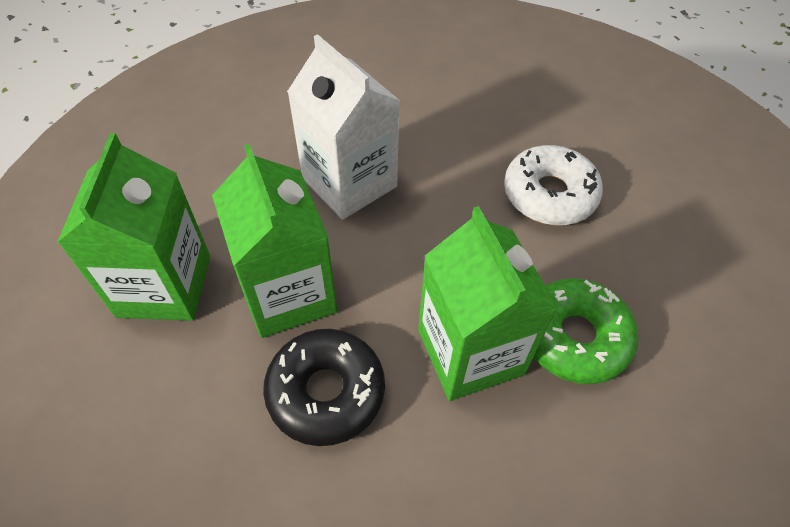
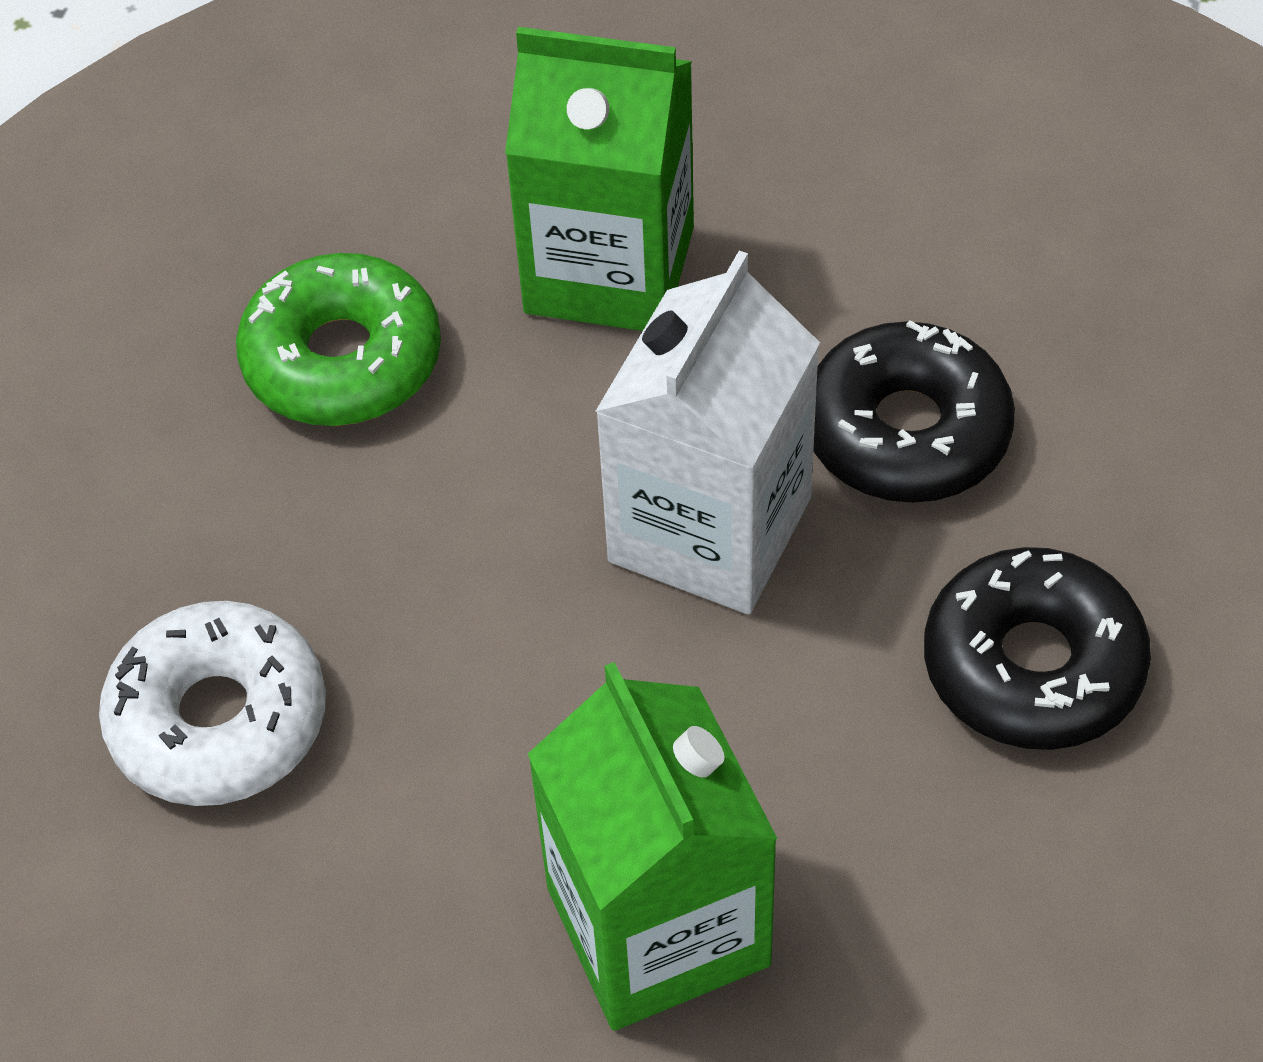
black donut: [263,329,385,446] = 1 -> [813,320,1015,503] [924,547,1151,750] = 2
green carton: [57,133,210,321] [212,144,337,338] [418,206,558,401] = 3 -> [505,27,694,331] [528,662,778,1031] = 2

